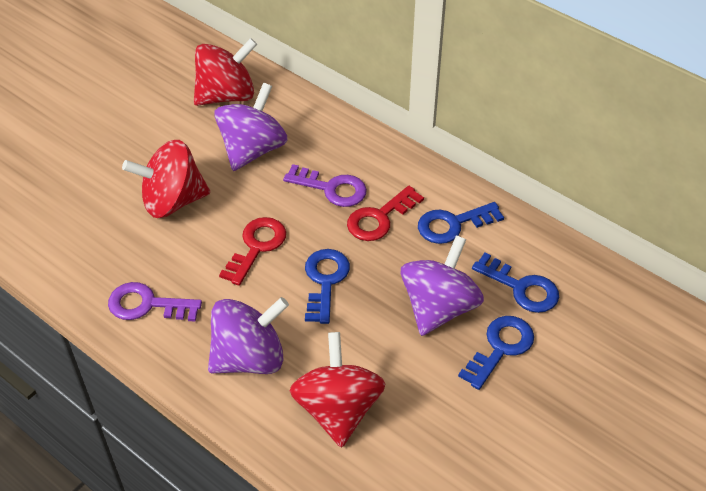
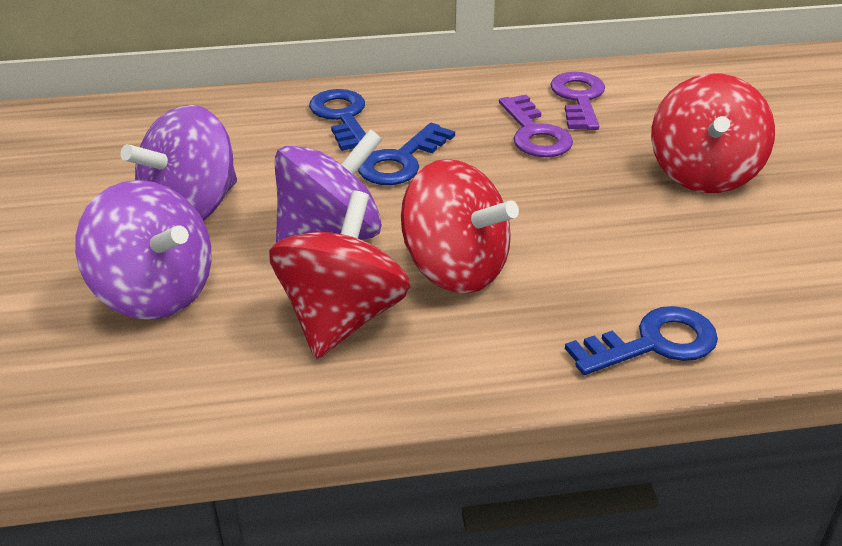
blue key: [305,249,350,324] [418,202,504,244] [458,316,534,390] [472,253,559,313] = 4 -> [309,89,366,151] [358,123,455,185] [565,306,718,375] = 3
red key: [219,217,286,286] [347,186,424,241] = 2 -> none = 0

